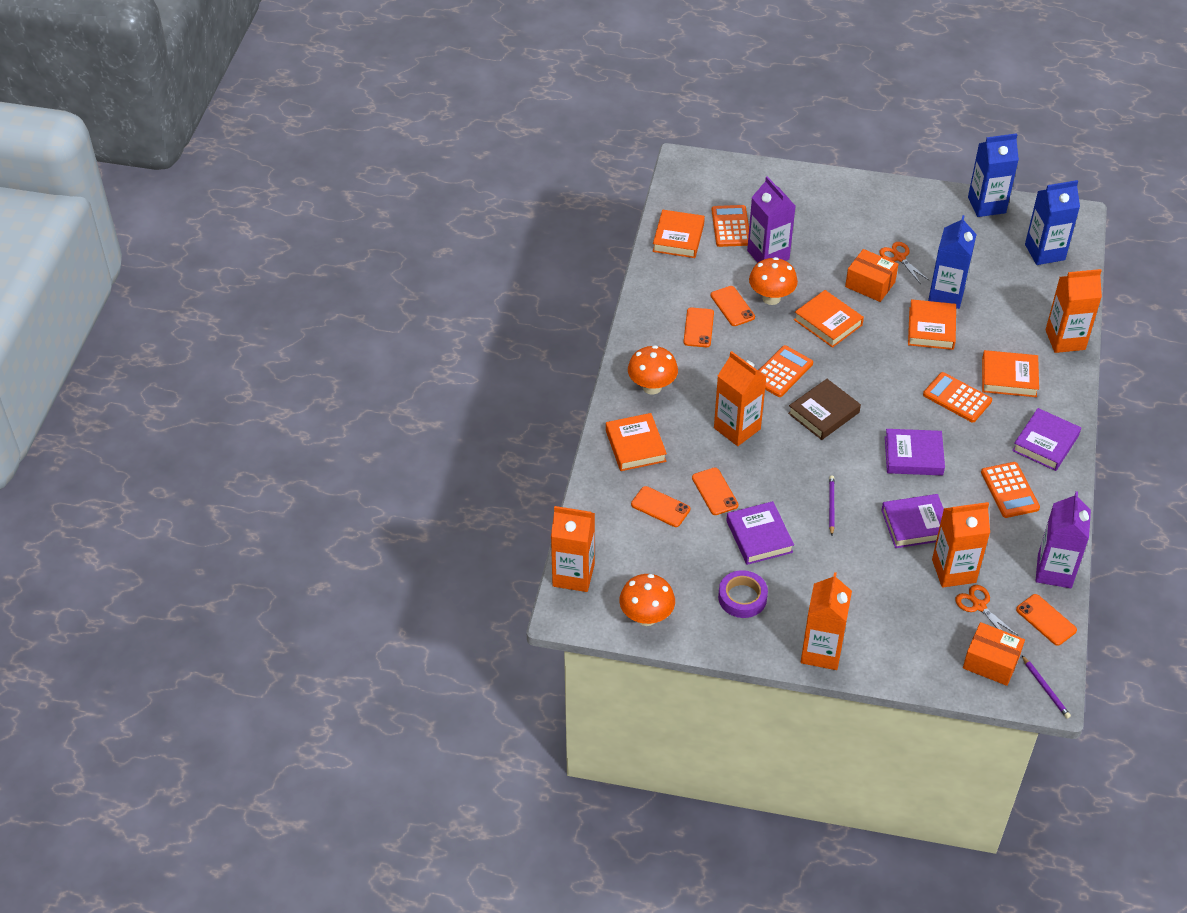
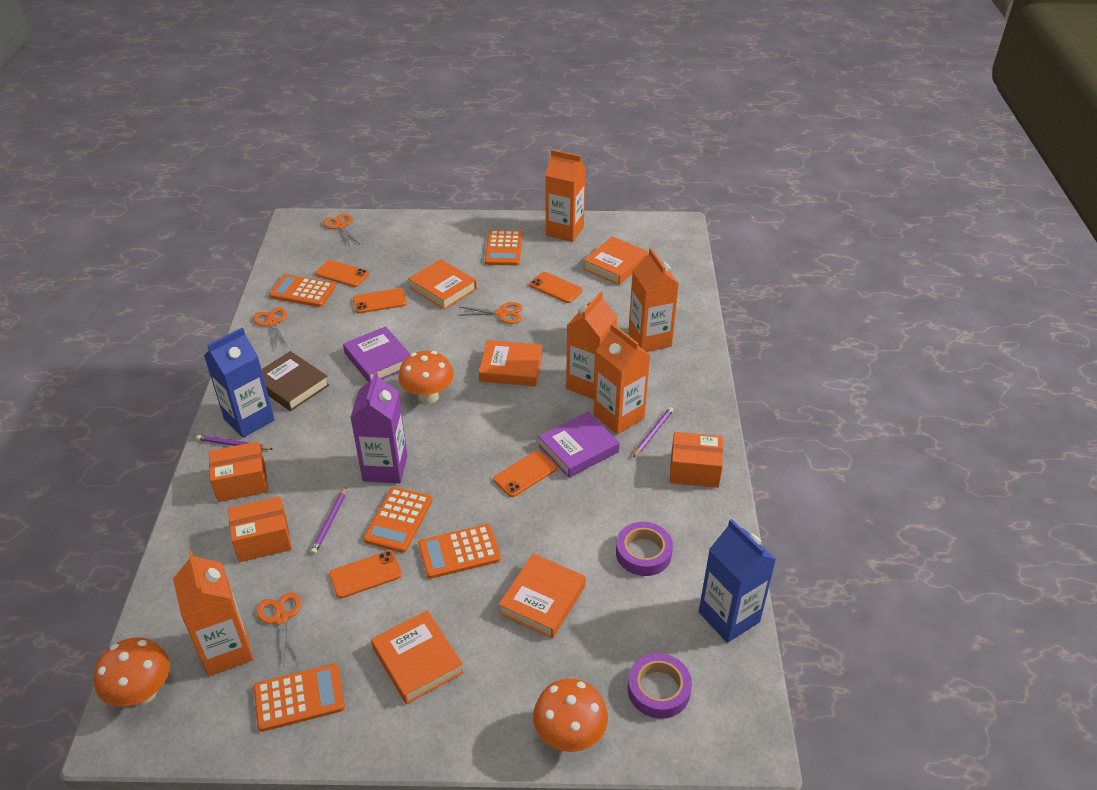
blue carton: [928,215,977,309] [968,133,1019,217] [1025,180,1080,265] = 3 -> [204,328,275,438] [699,519,776,643] = 2
orange box: [845,249,898,302] [963,622,1025,686] = 2 -> [209,441,268,502] [228,496,292,562] [670,432,723,488] = 3
orange calculator: [711,205,749,247] [758,345,813,397] [923,372,992,422] [981,462,1040,518] = 4 -> [254,663,345,732] [269,274,336,307] [363,487,432,553] [418,524,501,579] [485,230,522,265] = 5
orange scissors: [879,242,930,284] [955,585,1018,635] = 2 -> [253,308,288,348] [256,592,301,668] [323,214,360,247] [460,302,522,324] = 4
purple book: [726,501,794,565] [881,494,944,548] [885,429,945,475] [1012,408,1081,471] = 4 -> [343,326,411,382] [538,412,620,478] = 2
purple carton: [747,176,795,263] [1036,491,1091,588] = 2 -> [350,371,408,483] = 1
purple pencil: [829,476,835,535] [1022,656,1071,719] = 2 -> [196,435,273,450] [311,487,347,554] [633,407,673,457] = 3
purple tape: [718,570,768,618] = 1 -> [616,522,673,576] [628,653,692,719] = 2

